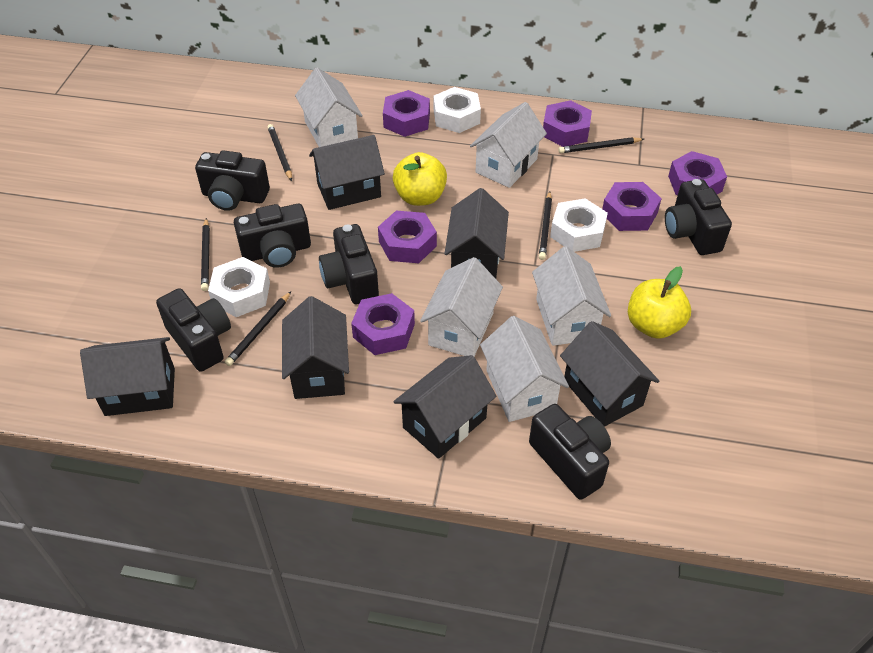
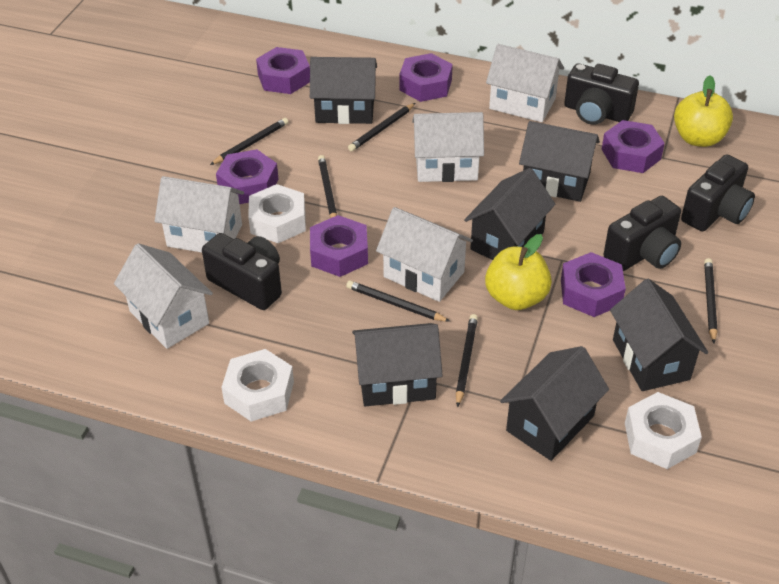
black camera: [156,288,231,372] [195,150,270,211] [234,204,311,268] [319,224,379,304] [529,404,611,500] [665,179,732,255] = 6 -> [202,233,282,310] [564,63,639,125] [603,196,681,271] [681,154,755,231] = 4
black pencil: [201,218,210,291] [225,292,291,366] [267,124,292,181] [539,191,552,260] [558,137,644,153] = 5 -> [210,118,288,165] [318,155,337,218] [346,281,450,322] [348,103,415,152] [456,314,478,407] [704,258,718,343] = 6

